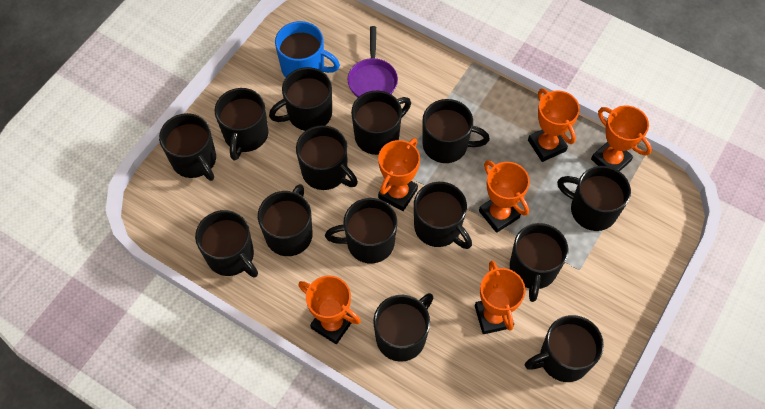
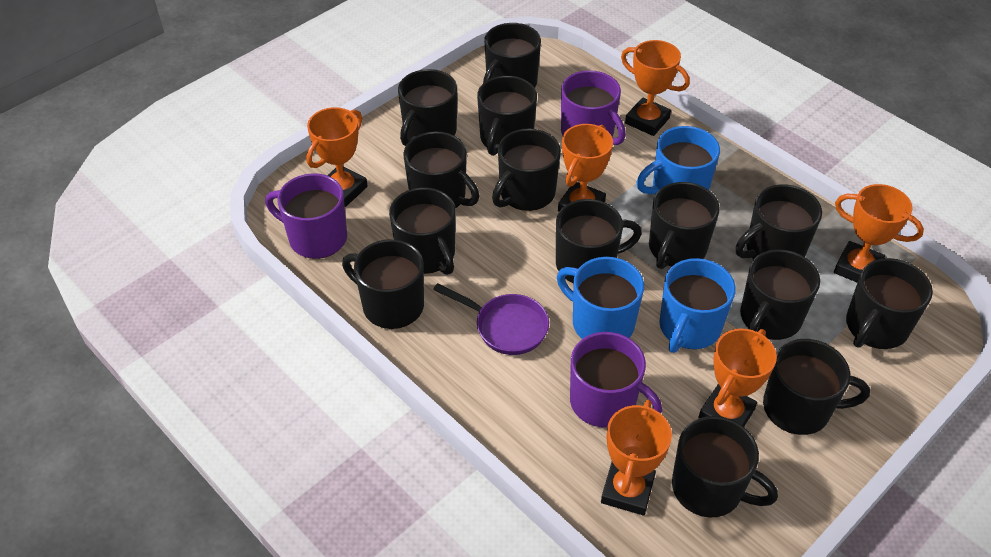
blue mug: [275,21,340,78] = 1 -> [557,257,644,339] [636,126,720,194] [659,258,736,353] = 3
purple mug: none = 0 -> [265,173,347,259] [561,70,626,145] [570,332,662,427] = 3

